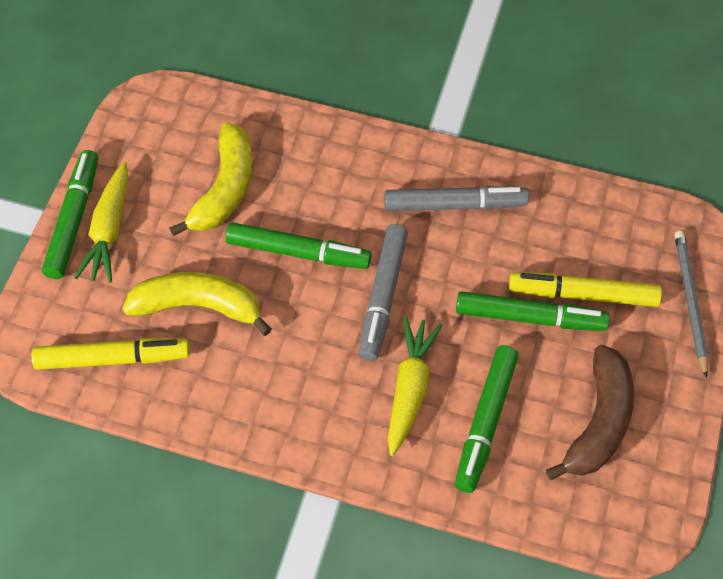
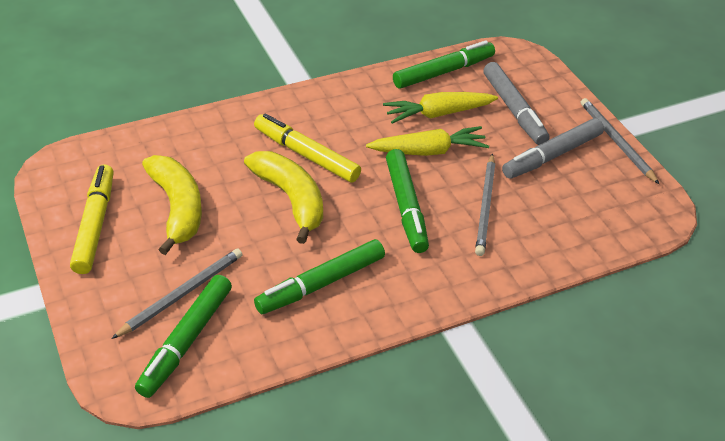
brown banana: [546,345,634,480] = 1 -> none = 0
grey pencil: [675,231,709,378] = 1 -> [111,249,243,339] [475,153,495,256] [581,98,659,184] = 3

